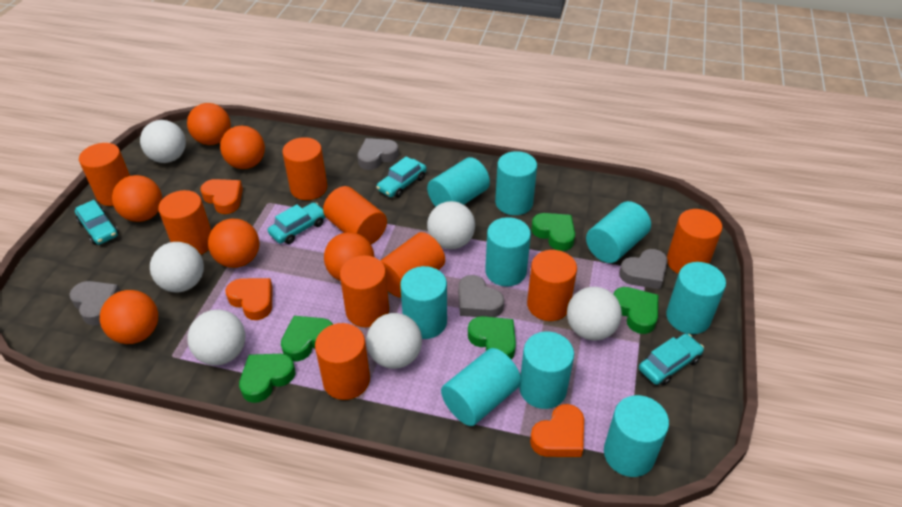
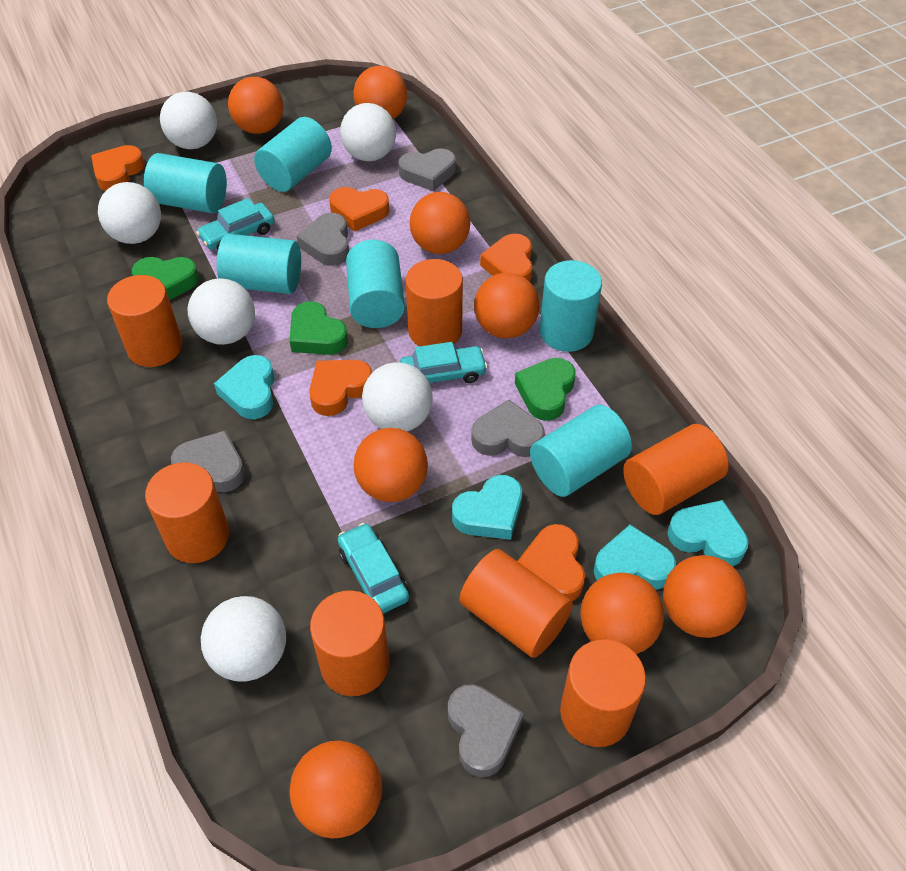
green heart: [239,354,295,403] [281,316,333,361] [468,316,516,360] [531,213,575,251] [613,287,658,334] = 5 -> [132,257,199,300] [290,301,348,355] [515,358,576,421] = 3
grey heart: [69,281,120,325] [357,138,399,170] [458,275,504,317] [619,249,668,289] = 4 -> [171,430,245,493] [297,213,349,266] [399,149,456,191] [448,684,524,777] [471,399,545,457] = 5
orange ball: [100,290,158,344] [112,175,162,222] [187,103,231,145] [208,219,259,268] [220,126,265,169] [324,232,374,281] = 6 -> [228,77,283,134] [289,741,382,838] [354,66,407,119] [354,428,428,502] [410,192,470,254] [474,272,540,338] [581,573,664,654] [663,555,747,638] = 8
orange cylinder: [79,143,130,206] [158,190,212,255] [282,137,328,200] [315,323,370,400] [323,186,387,245] [340,256,389,328] [380,232,445,298] [527,250,577,321] [667,209,722,274] = 9 -> [107,275,182,367] [145,462,229,563] [310,590,389,696] [406,259,463,346] [460,549,573,658] [560,639,646,747] [623,424,729,515] = 7
orange heart: [200,179,243,214] [225,278,273,320] [530,404,584,457] = 3 -> [91,145,145,191] [309,360,372,416] [329,187,389,232] [480,234,532,282] [517,524,585,601] = 5
turquoise car: [75,200,119,245] [268,202,326,244] [376,156,427,198] [639,333,704,385] = 4 -> [196,198,275,250] [338,523,409,614] [400,342,488,383] = 3
turquoise cylinder: [400,266,447,339] [427,157,490,207] [441,348,521,426] [485,217,531,286] [495,151,537,215] [519,332,574,409] [586,201,651,263] [604,395,669,477] [666,262,726,334] = 9 -> [144,153,227,213] [217,234,301,294] [254,117,332,192] [346,240,405,328] [530,405,632,497] [540,260,602,352] = 6
turquoise heart: none = 0 -> [214,355,275,419] [452,475,522,540] [594,525,676,590] [668,500,749,567] = 4

